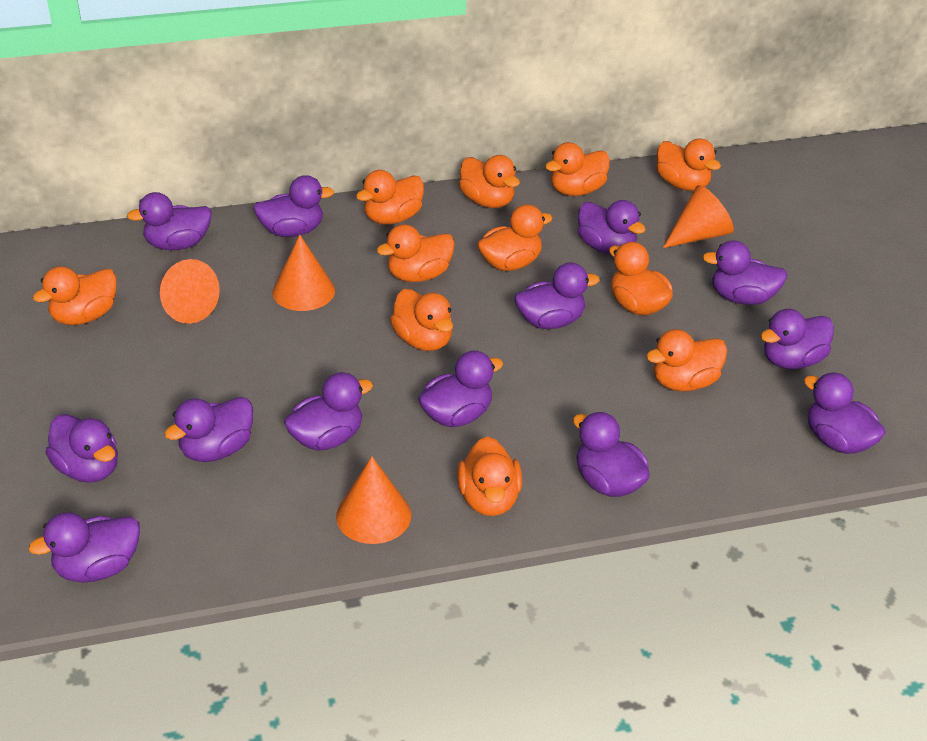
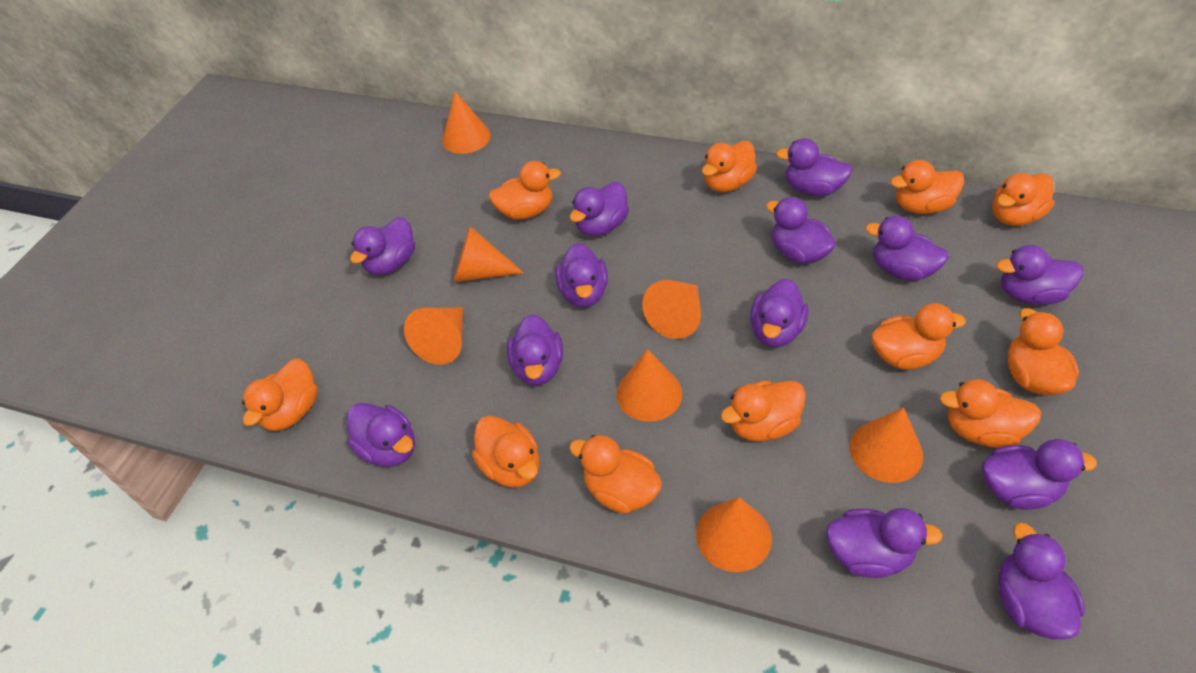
orange cone: [160,259,220,324] [272,235,335,311] [336,456,411,544] [663,185,734,248] = 4 -> [404,307,463,365] [442,91,491,154] [454,226,524,282] [617,349,682,422] [642,280,701,339] [696,497,772,572] [850,407,923,483] = 7

